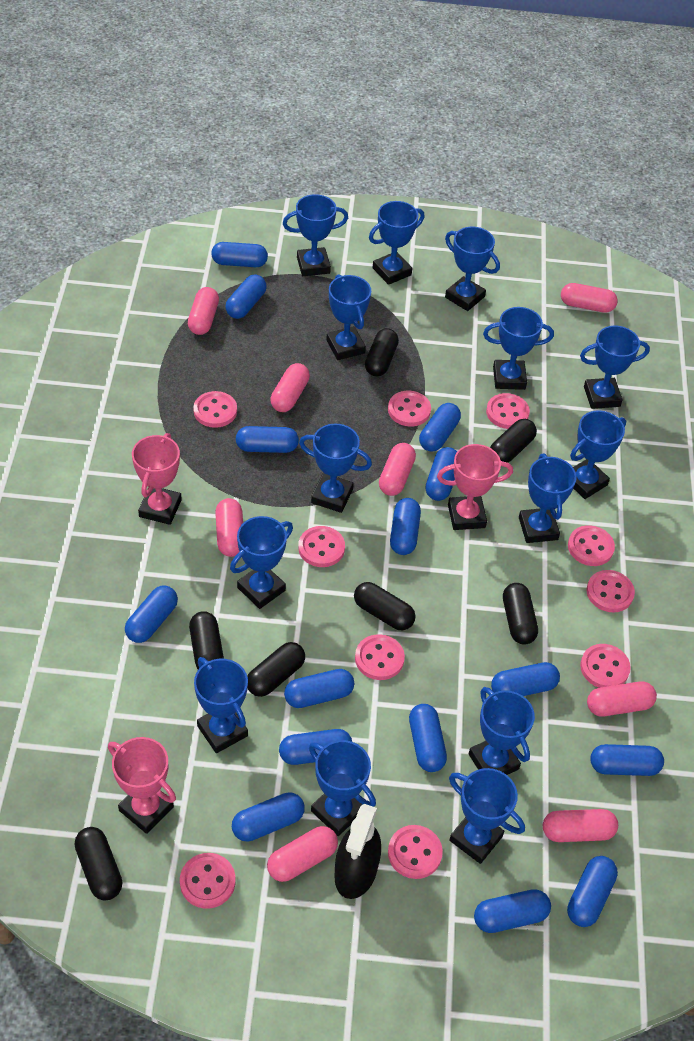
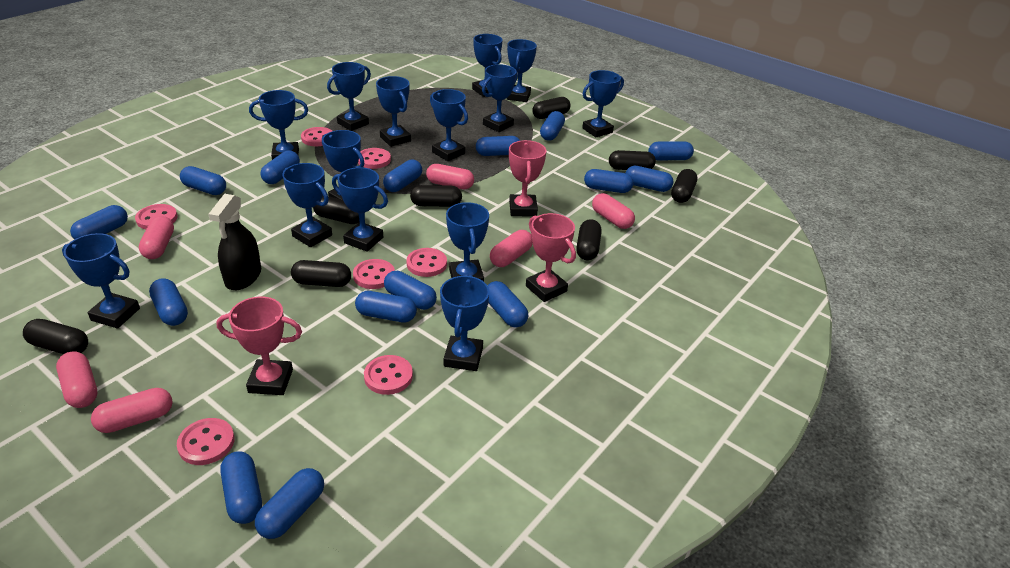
black capsule: [74,827,122,901] [189,611,224,669] [247,642,305,697] [354,582,416,630] [365,328,399,377] [490,419,537,463] [503,583,538,644] = 7 -> [23,319,88,354] [291,260,351,287] [313,196,360,224] [410,185,462,207] [532,97,571,119] [576,219,602,260] [609,150,656,170] [671,169,697,203] = 8
pink button: [180,853,235,909] [193,391,237,428] [298,526,345,567] [355,634,405,680] [388,391,431,426] [388,825,443,879] [486,393,530,429] [568,525,615,566] [580,644,631,688] [587,570,635,612] = 10 -> [135,204,178,229] [177,418,235,465] [301,127,332,146] [353,259,395,289] [358,148,391,169] [364,355,413,395] [406,248,447,277] = 7
pink capsule: [188,287,219,335] [215,498,243,557] [267,826,338,882] [270,363,310,412] [379,443,416,496] [543,809,618,842] [561,283,618,313] [587,681,657,717] = 8 -> [56,352,97,408] [91,388,173,433] [139,216,174,259] [426,164,474,189] [490,230,533,267] [592,193,635,229] = 6

